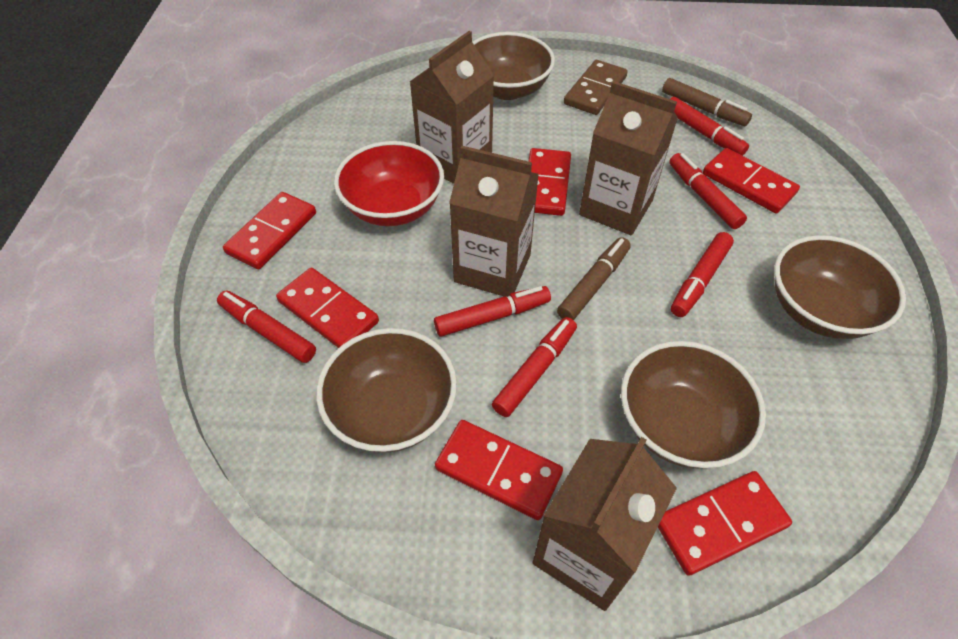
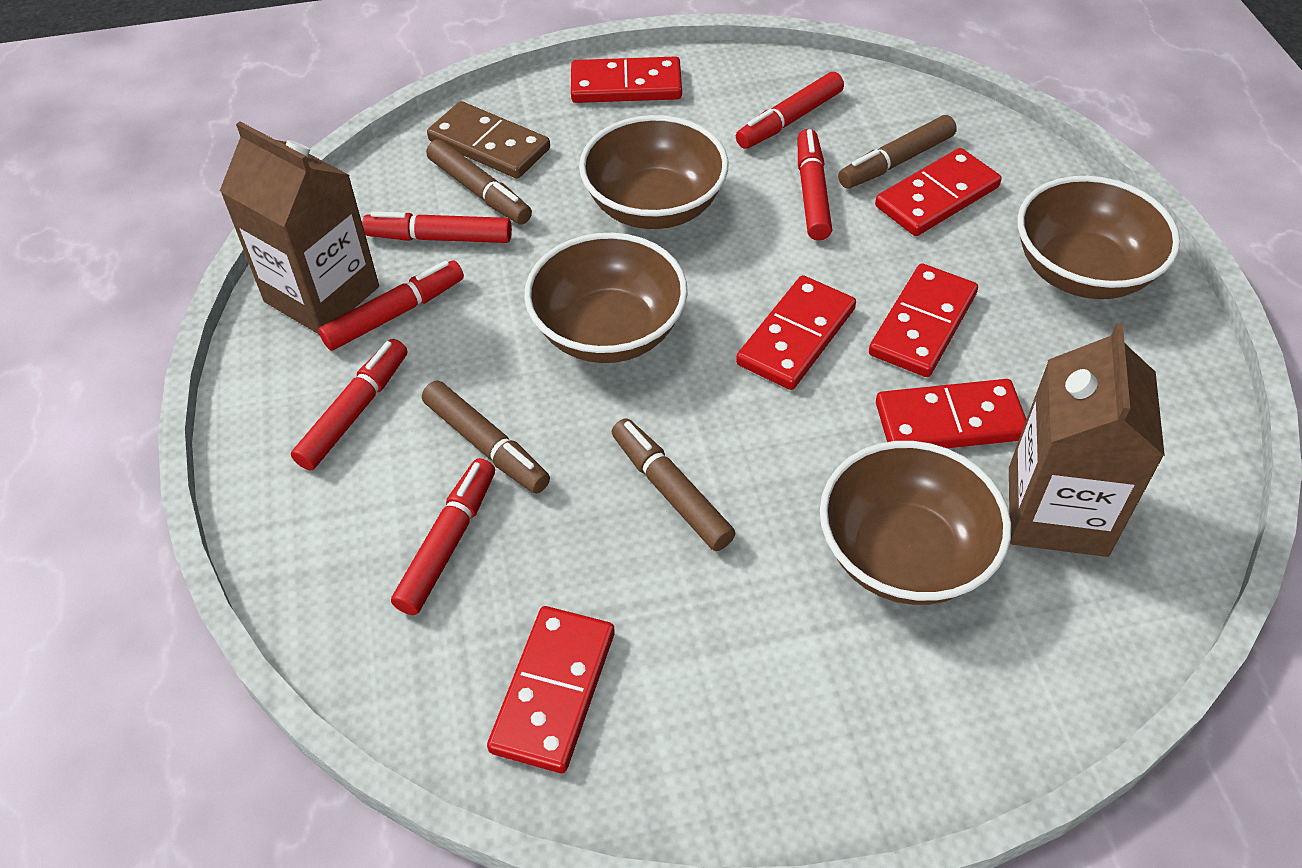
brown carton: [410,31,494,184] [449,146,539,297] [533,437,677,611] [579,81,678,235] = 4 -> [220,122,379,334] [1009,323,1165,557] = 2
brown marker: [557,237,631,320] [662,78,752,126] = 2 -> [422,380,550,494] [426,139,532,225] [612,418,736,551] [838,115,957,188] = 4
red bowl: [334,141,444,226] = 1 -> none = 0

